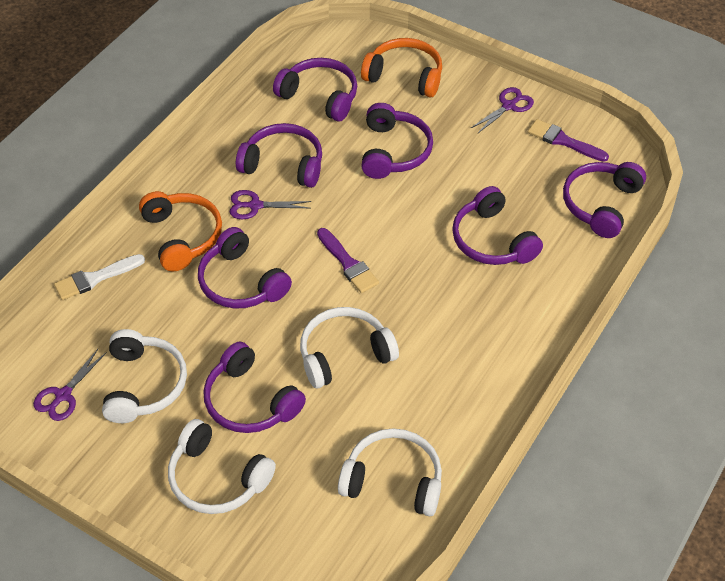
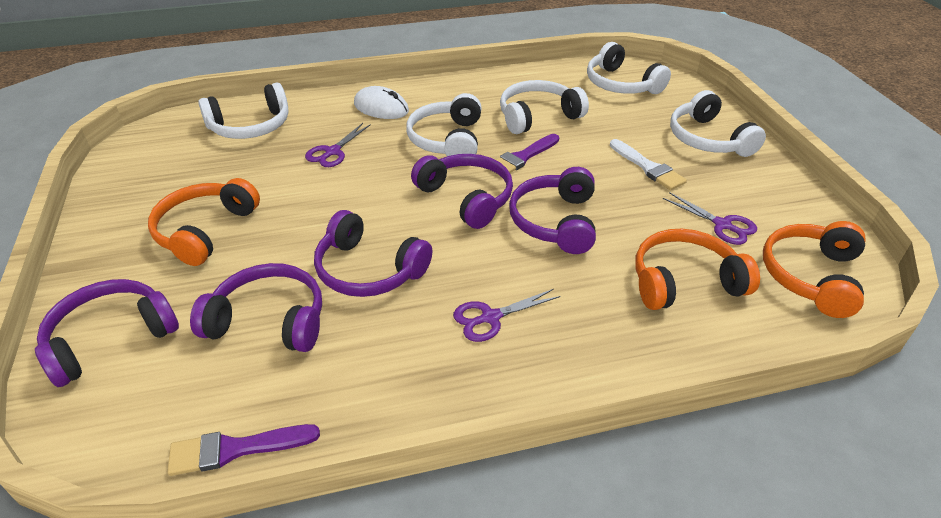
orange headphones: [139,191,222,271] [361,38,442,98] = 2 -> [148,178,260,266] [635,229,760,310] [763,221,865,318] = 3
purple headphones: [198,227,292,309] [204,342,306,433] [236,123,322,188] [273,58,357,122] [361,103,433,179] [452,186,543,265] [563,162,646,238] = 7 -> [35,279,179,387] [190,263,322,352] [314,210,432,297] [411,154,513,229] [509,167,596,254] = 5
white headphones: [102,329,187,423] [168,419,276,514] [300,307,399,388] [338,428,442,516] = 4 -> [198,83,289,139] [406,93,481,156] [500,80,589,134] [587,42,671,94] [670,90,766,157] = 5
white mouse: none = 0 -> [354,86,409,119] = 1

